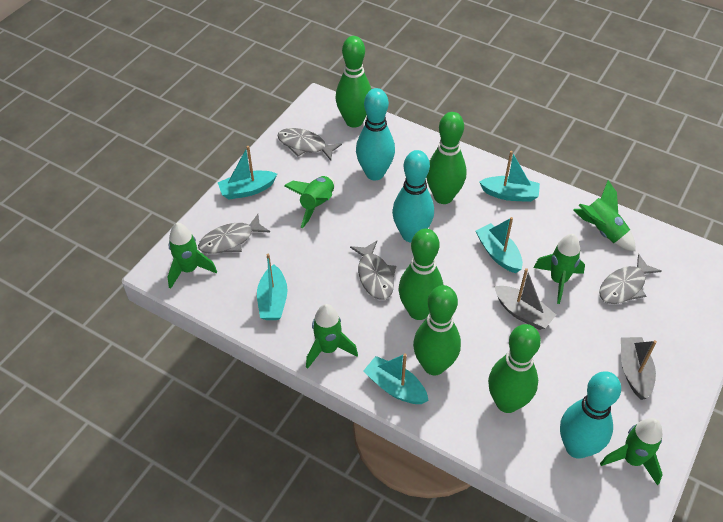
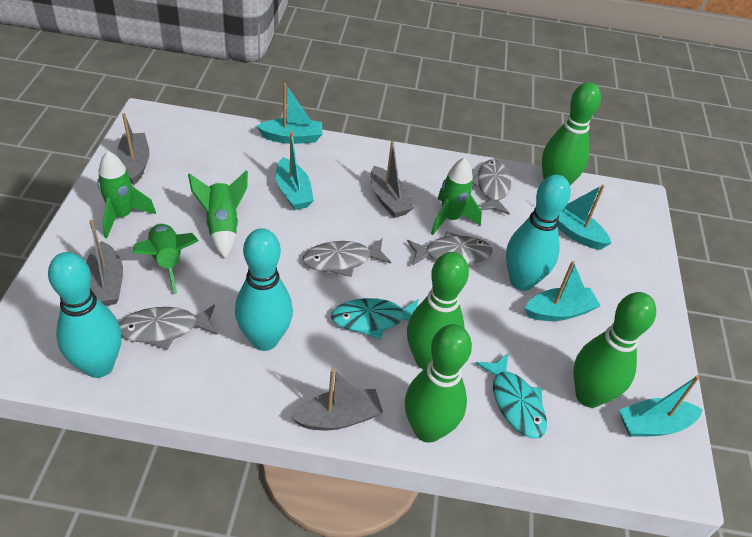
green bowling pin: [336,36,371,128] [398,229,444,320] [413,285,461,375] [427,112,467,204] [488,324,541,413] = 5 -> [405,324,472,443] [407,252,469,370] [542,82,601,185] [573,292,656,408] = 4
green rocket: [168,223,217,289] [284,176,335,228] [306,304,358,369] [534,234,585,304] [573,180,636,251] [600,418,663,486] = 6 -> [97,151,156,238] [133,223,199,294] [188,170,248,258] [431,157,482,235] = 4
grey boat: [495,268,556,330] [621,337,657,400] = 2 -> [86,220,123,306] [116,113,150,185] [291,369,383,430] [371,141,414,218] = 4
turquoise fish: none = 0 -> [331,298,419,340] [475,353,547,439] = 2

